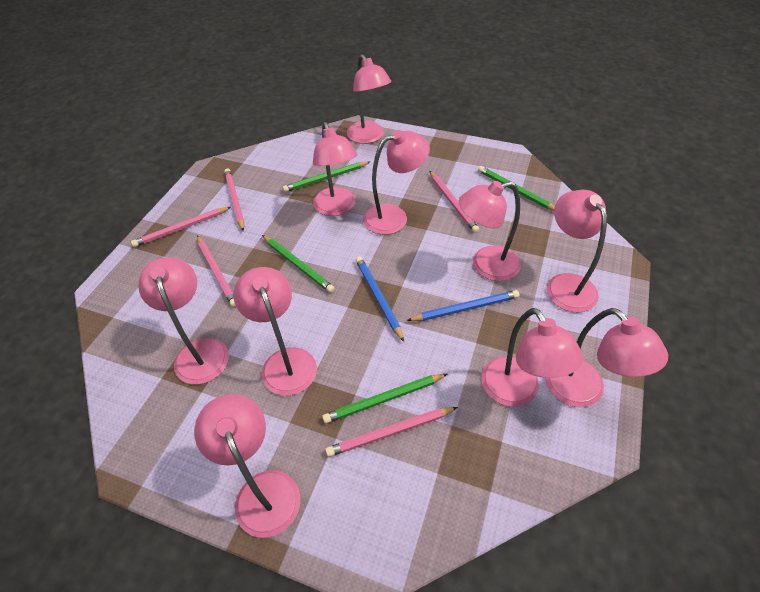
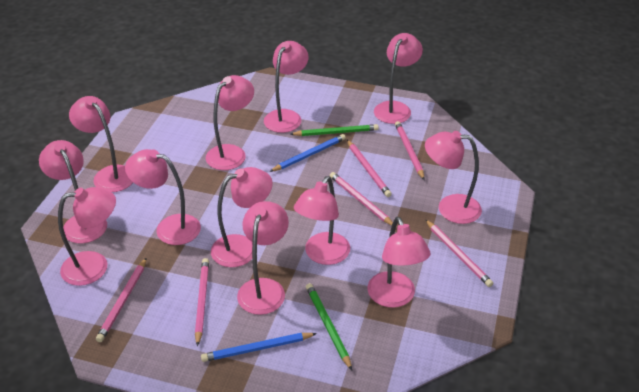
green pencil: [262,235,335,293] [282,161,370,192] [322,374,447,424] [478,166,555,211] = 4 -> [290,124,379,136] [306,283,352,370] = 2
pink lamp: [138,257,229,384] [194,394,300,538] [233,267,317,396] [313,122,357,216] [347,54,391,144] [363,130,430,235] [459,181,521,281] [481,308,583,407] [545,308,668,407] [547,190,607,312] = 10 -> [39,140,107,244] [58,187,116,286] [69,96,133,192] [125,149,201,245] [206,75,254,170] [211,167,273,267] [237,201,289,315] [264,41,309,133] [294,176,350,265] [367,217,431,308] [374,33,423,124] [425,131,482,224] = 12
pink pencil: [131,207,231,247] [197,235,236,307] [224,168,244,231] [325,407,458,457] [430,171,479,233] = 5 -> [96,258,147,342] [195,258,209,347] [330,172,393,226] [347,140,392,197] [395,121,425,180] [425,219,493,287] = 6

